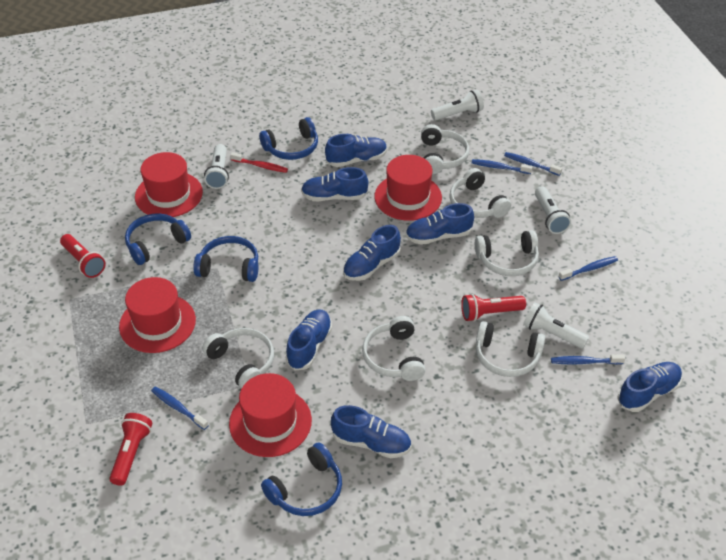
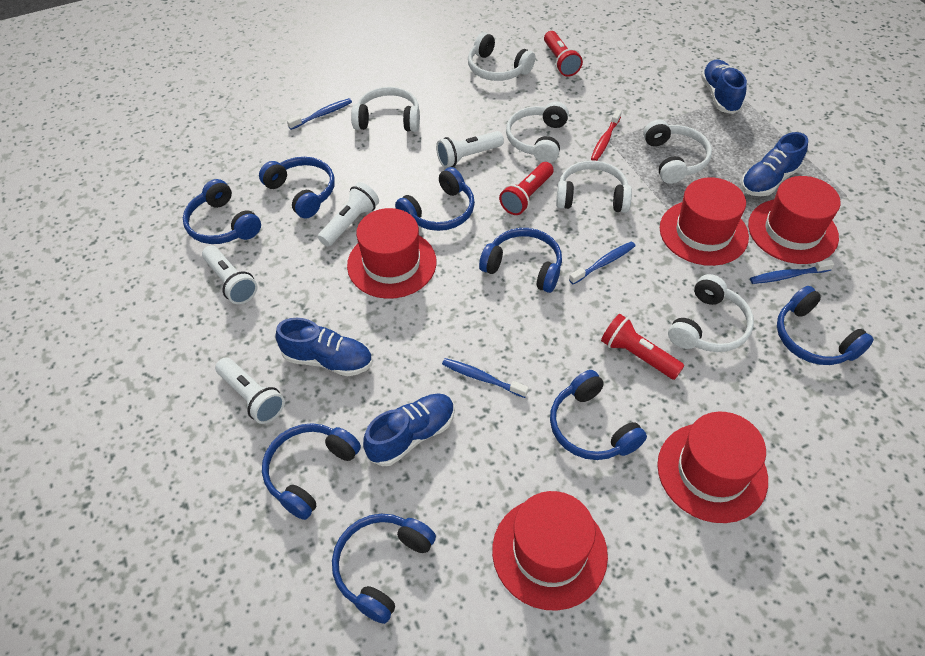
blue headphones: [125,214,191,265] [193,236,258,282] [259,117,318,160] [261,443,342,516] = 4 -> [183,179,261,244] [259,157,335,219] [262,423,361,520] [332,514,436,624] [395,167,475,231] [479,228,562,293] [550,370,647,460] [777,286,874,365] = 8
blue shoe: [286,309,332,371] [301,167,368,201] [325,134,387,167] [331,405,411,458] [343,225,401,281] [406,203,474,245] [617,362,682,412] = 7 -> [275,318,372,376] [363,394,455,466] [701,59,747,114] [741,132,808,196] = 4
blue toothbrush: [151,386,209,430] [472,159,533,174] [504,152,562,176] [551,354,625,365] [559,256,618,281] = 5 -> [287,98,352,130] [442,358,529,398] [569,241,635,284] [750,260,834,284] = 4
red hat: [119,277,196,353] [135,152,203,217] [229,373,312,457] [375,155,442,221] = 4 -> [347,208,436,299] [492,491,608,611] [657,412,768,523] [660,177,749,266] [748,176,841,264] = 5

